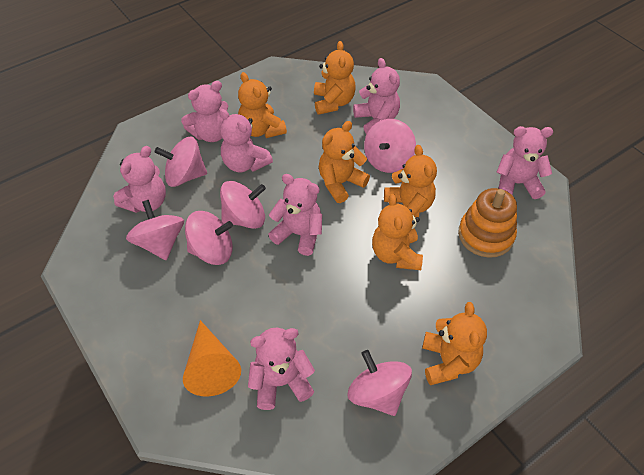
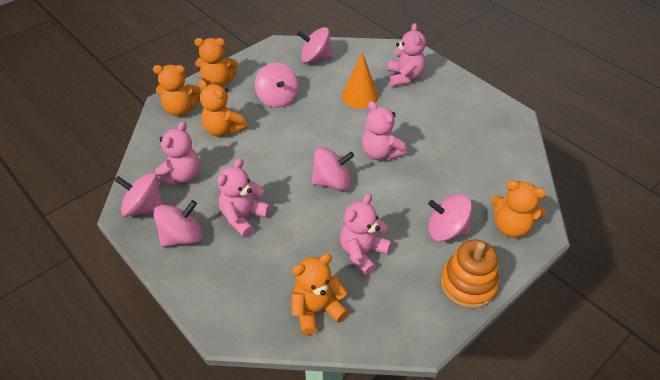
orange teddy bear: [238,72,287,138] [314,41,356,115] [319,121,370,203] [372,194,423,270] [384,145,437,218] [422,302,487,385] = 6 -> [153,65,200,116] [194,38,237,87] [199,80,248,137] [291,254,349,335] [491,181,546,238] = 5
pink teddy bear: [113,146,166,213] [181,81,228,142] [219,109,273,172] [248,328,315,410] [268,174,322,256] [353,58,400,134] [497,126,553,199] = 7 -> [155,121,200,185] [217,158,271,238] [340,194,392,276] [362,101,407,161] [388,23,426,87] = 5

